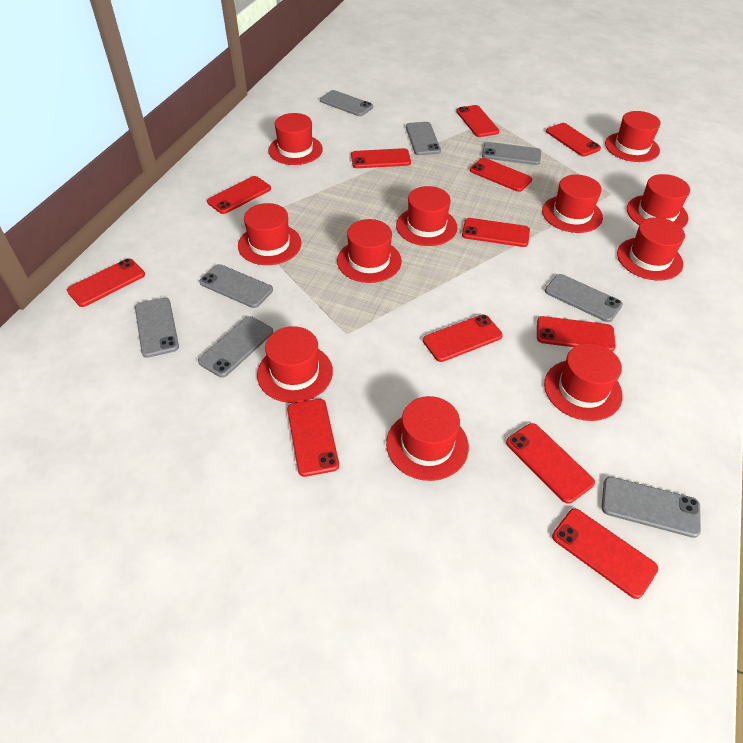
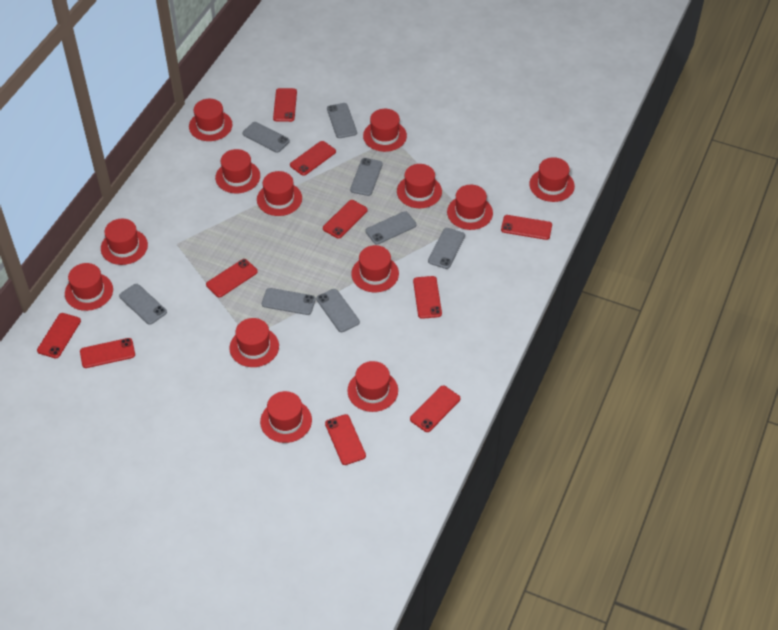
red hat: [238,203,301,265] [257,326,333,403] [268,113,323,165] [337,219,402,283] [386,396,469,481] [396,186,458,246] [542,175,603,233] [544,343,623,421] [605,111,661,162] [617,217,685,281] [627,174,690,228] = 11 -> [65,263,113,311] [101,219,148,265] [189,99,233,141] [215,149,260,193] [229,318,279,367] [257,171,302,216] [260,391,312,443] [347,361,398,412] [351,245,399,292] [363,109,407,152] [397,164,442,208] [447,185,493,230] [529,157,575,202] = 13
red phone: [67,259,145,307] [207,176,271,214] [287,399,339,477] [351,148,411,168] [423,315,503,362] [456,105,499,137] [462,218,530,247] [470,158,532,192] [506,423,595,504] [537,316,616,351] [546,123,601,157] [552,509,658,599] = 12 -> [37,313,81,358] [80,338,135,368] [206,259,258,297] [273,88,297,122] [290,141,336,176] [323,200,368,239] [325,414,366,465] [410,386,460,432] [413,276,442,319] [501,215,552,240] = 10

